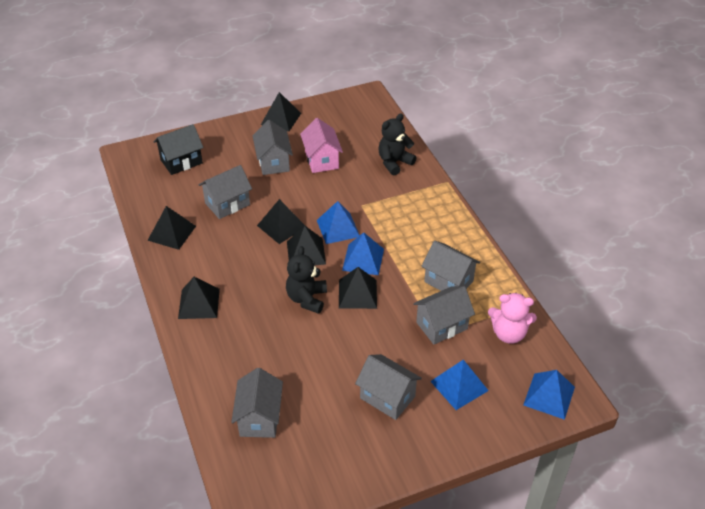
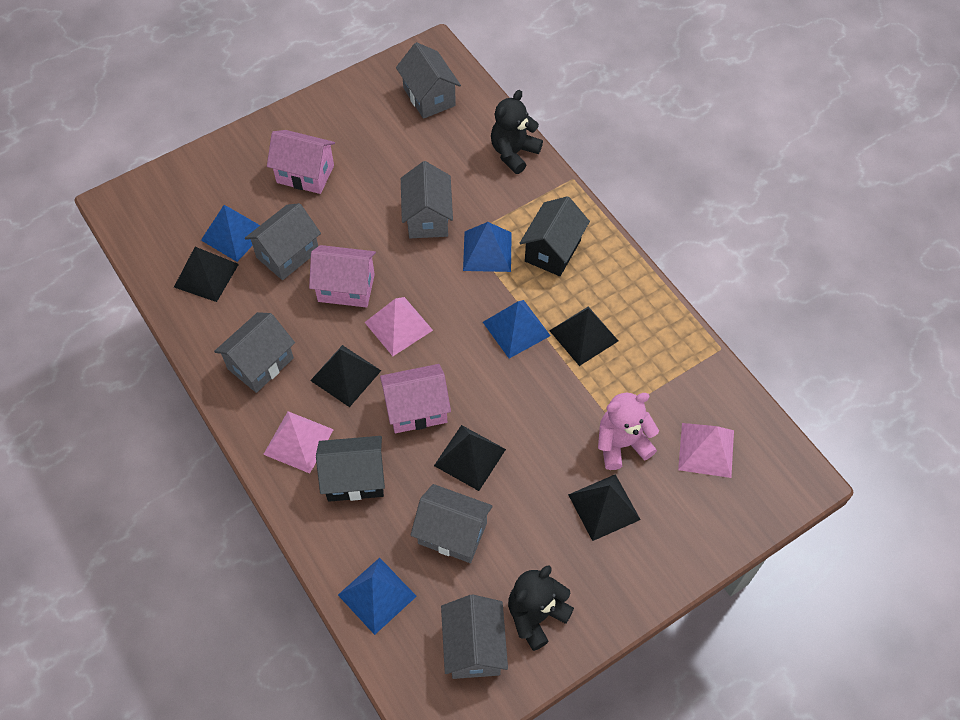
black house: [154,124,203,175] = 1 -> [316,436,385,502] [520,196,590,276] = 2
black pyramid: [147,206,196,250] [178,277,220,319] [257,199,305,244] [261,92,301,131] [287,226,326,265] [339,267,377,309] = 6 -> [174,247,239,302] [310,345,381,407] [434,425,506,491] [549,307,618,366] [568,474,641,541] = 5
pink house: [300,118,343,173] = 1 -> [267,130,335,194] [309,245,376,308] [380,364,451,433] = 3
pink pyramid: none = 0 -> [263,411,334,473] [364,297,433,356] [678,423,734,478] = 3

